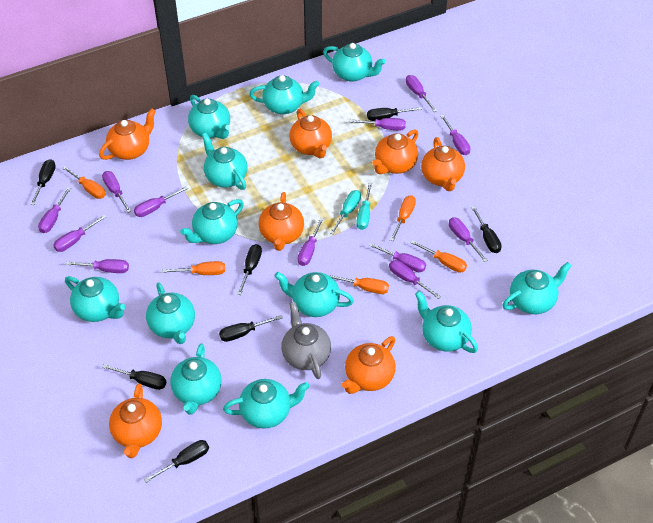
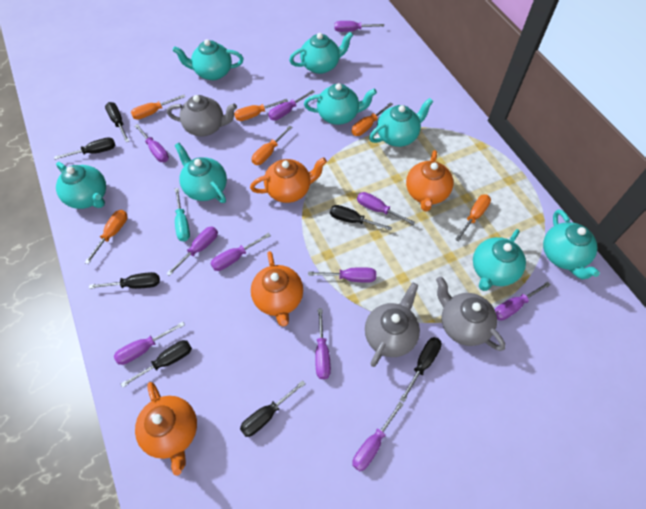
grey teapot: [281,302,331,379] = 1 -> [167,95,237,136] [365,283,420,367] [436,277,506,351] = 3
orange screwdriver: [62,166,106,199] [162,261,225,275] [327,274,389,294] [390,195,416,241] [411,240,467,273] = 5 -> [84,210,127,264] [131,95,185,120] [234,99,288,121] [252,126,293,165] [352,102,393,136] [455,194,491,241] = 6
orange teapot: [99,109,156,160] [109,383,162,458] [259,192,304,251] [289,109,332,158] [342,336,396,394] [372,129,418,174] [421,137,465,191] = 7 -> [135,382,197,476] [250,157,327,203] [251,251,303,326] [406,150,453,212] = 4
purple screwdriver: [38,187,71,233] [53,215,106,252] [66,259,129,273] [102,171,131,213] [134,186,188,217] [298,218,324,266] [349,118,406,131] [368,243,426,272] [389,260,441,299] [406,75,437,112] [441,115,470,155] [449,217,488,262] = 12 -> [114,322,185,365] [135,124,169,162] [166,227,218,276] [210,233,271,271] [268,90,314,121] [308,267,376,283] [315,309,331,379] [334,21,384,32] [352,401,404,471] [357,192,415,225] [495,282,550,321] = 11
turquoise screwdriver: [330,190,361,234] [356,183,372,230] = 2 -> [175,188,190,242] = 1
turquoise teapot: [65,276,125,322] [146,283,195,344] [170,343,222,415] [180,199,244,244] [188,95,230,139] [202,133,248,190] [223,379,310,429] [249,75,319,114] [275,272,354,317] [323,43,386,82] [415,291,478,353] [502,262,572,314] = 12 -> [56,162,106,209] [173,39,244,80] [174,143,227,203] [289,32,353,74] [304,83,377,125] [369,98,434,147] [473,229,526,291] [543,209,600,279] = 8

